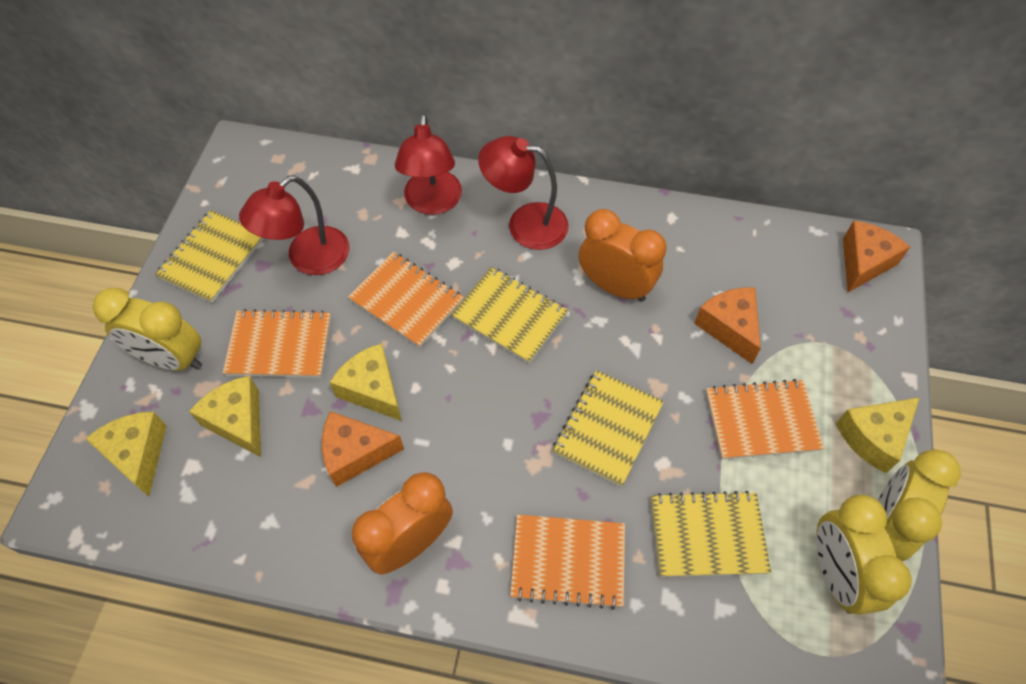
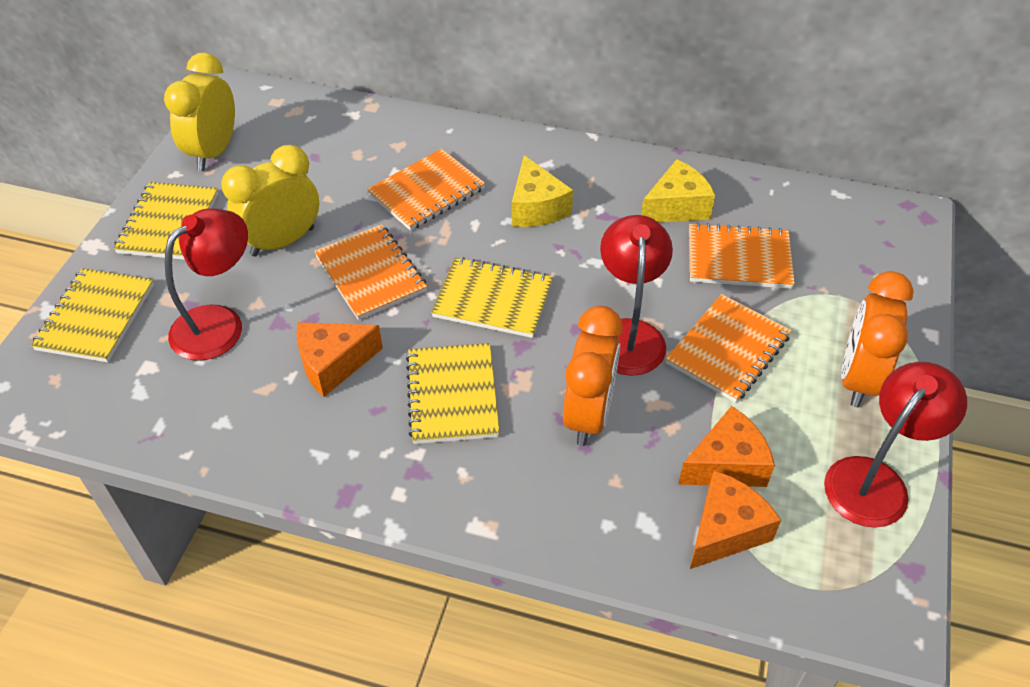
yellow cheese: [85,412,167,496] [189,376,261,457] [330,343,402,421] [836,397,920,473] = 4 -> [512,155,573,227] [641,159,715,222] = 2
yellow clock: [93,288,202,371] [816,495,912,615] [878,449,961,561] = 3 -> [164,52,235,171] [221,145,319,257] = 2

